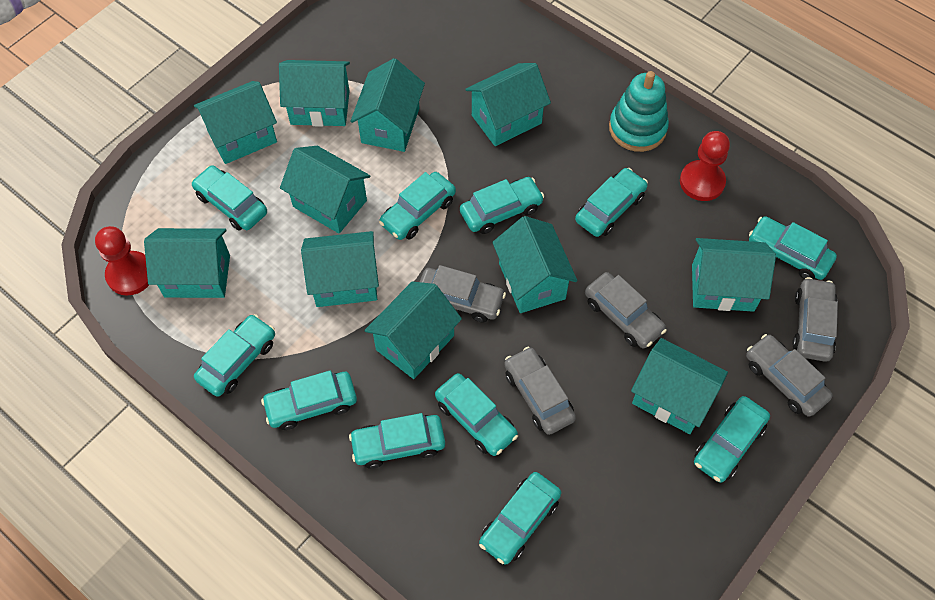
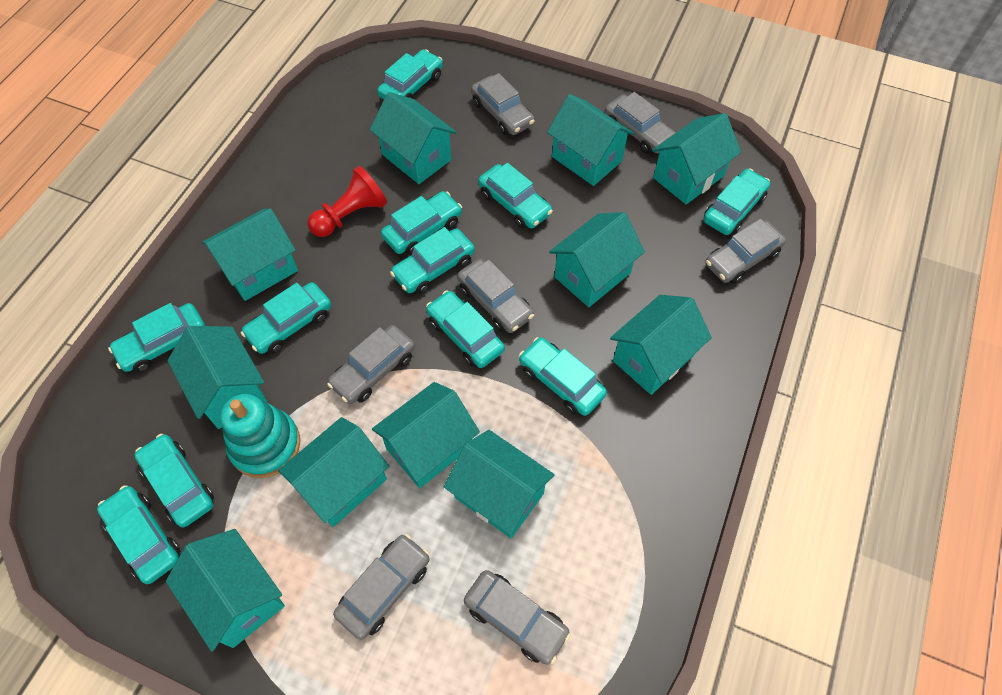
grey car: [420,265,506,322] [504,347,576,435] [585,272,667,349] [746,334,833,417] [792,277,838,362] = 5 -> [327,325,415,404] [333,534,430,640] [457,259,534,333] [464,570,571,665] [471,73,535,135] [604,92,676,154] [705,219,786,284] = 7
red pawn: [95,226,149,296] [680,131,730,201] = 2 -> [308,166,387,237] = 1

